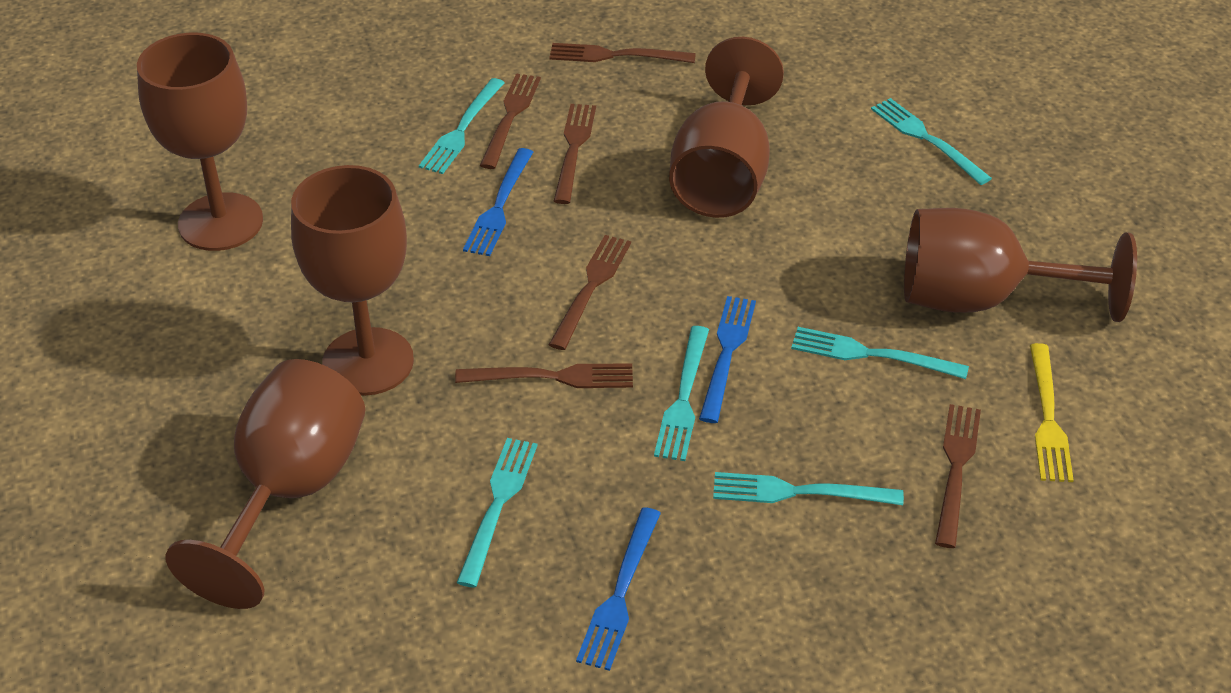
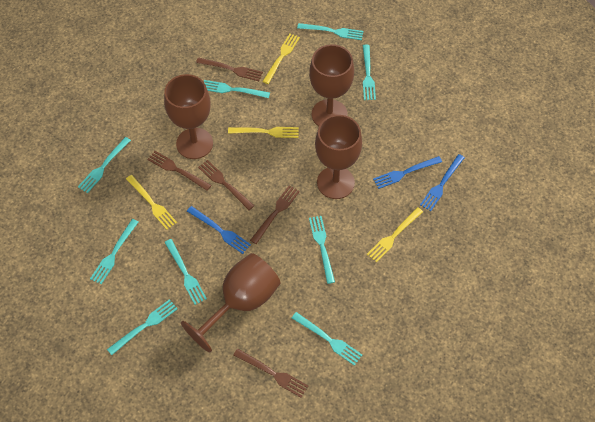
brown fork: [455,363,633,388] [480,73,541,169] [549,43,696,63] [549,235,631,350] [554,104,596,204] [935,404,981,548] = 6 -> [147,151,211,191] [196,57,263,81] [198,160,254,210] [233,349,308,398] [250,185,300,244] = 5
brown goblet: [137,33,263,251] [165,359,366,609] [291,165,414,396] [669,37,784,218] [904,208,1137,322] = 5 -> [164,74,213,159] [181,253,280,353] [309,44,354,126] [315,115,362,199] = 4
turquoise fork: [419,78,505,174] [457,438,537,588] [654,326,709,461] [713,472,904,505] [791,327,969,379] [871,98,992,185] = 6 -> [78,137,131,193] [90,219,138,284] [107,299,178,355] [164,239,207,305] [204,80,270,98] [292,312,362,366] [297,23,364,40] [309,216,335,284] [363,45,376,100] = 9
yellow fork: [1030,343,1074,482] = 1 -> [126,175,177,230] [228,127,299,138] [262,34,300,84] [367,207,423,263] = 4

